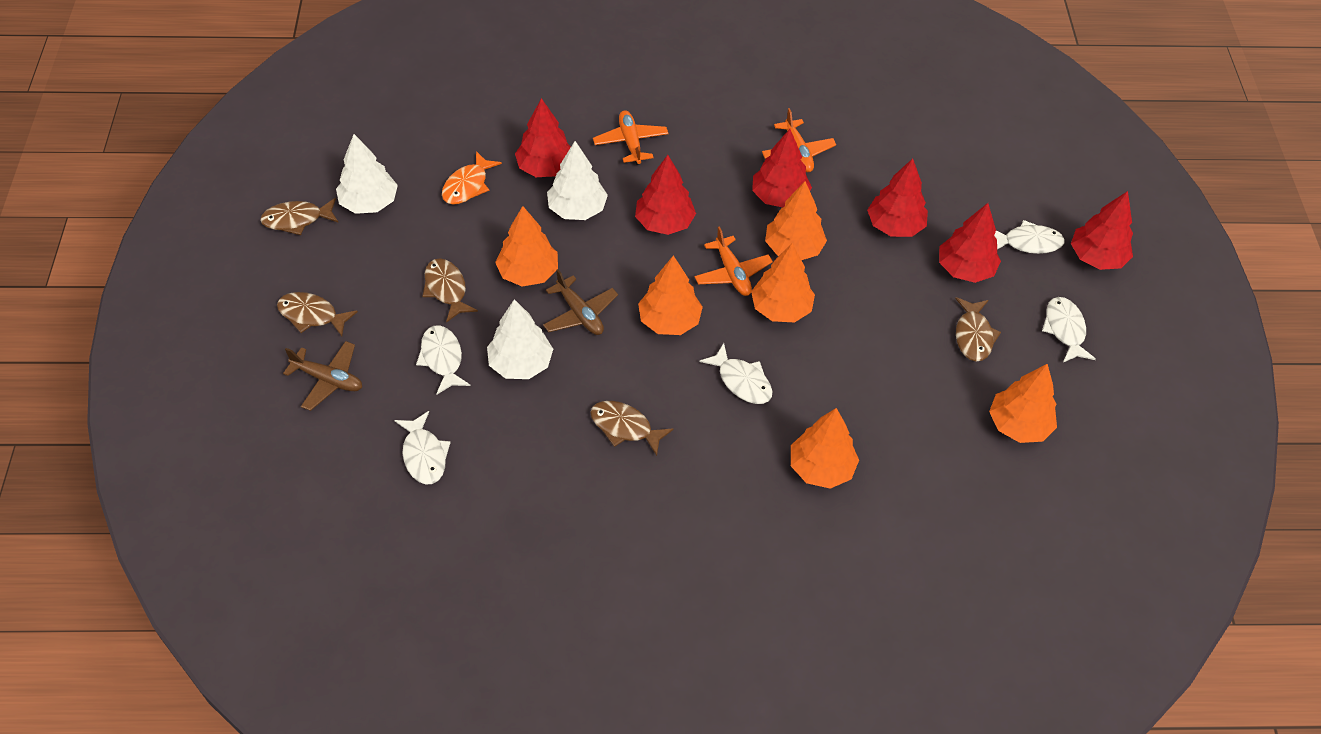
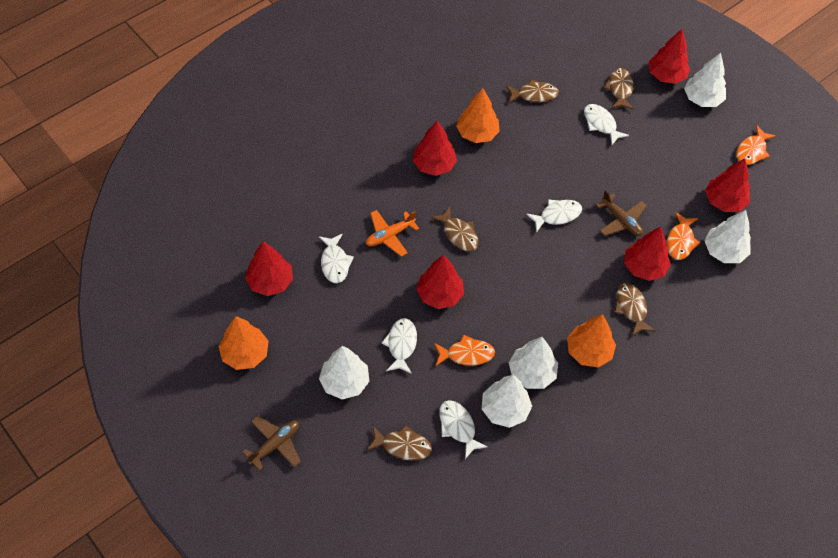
orange fish: [442,151,502,205] = 1 -> [434,335,495,366] [667,212,701,260] [736,125,776,165] = 3
orange plane: [593,110,668,165] [694,226,773,296] [762,108,836,172] = 3 -> [366,210,419,257] = 1
orange tree: [495,206,558,287] [638,255,703,335] [751,243,815,323] [765,181,827,260] [791,408,859,489] [989,364,1057,443] = 6 -> [218,316,269,370] [456,88,500,143] [567,314,616,367] = 3
white tree: [336,134,398,214] [487,299,553,379] [547,141,608,220] = 3 -> [319,346,369,399] [482,375,532,428] [509,337,558,389] [684,53,726,107] [705,210,751,263] = 5

